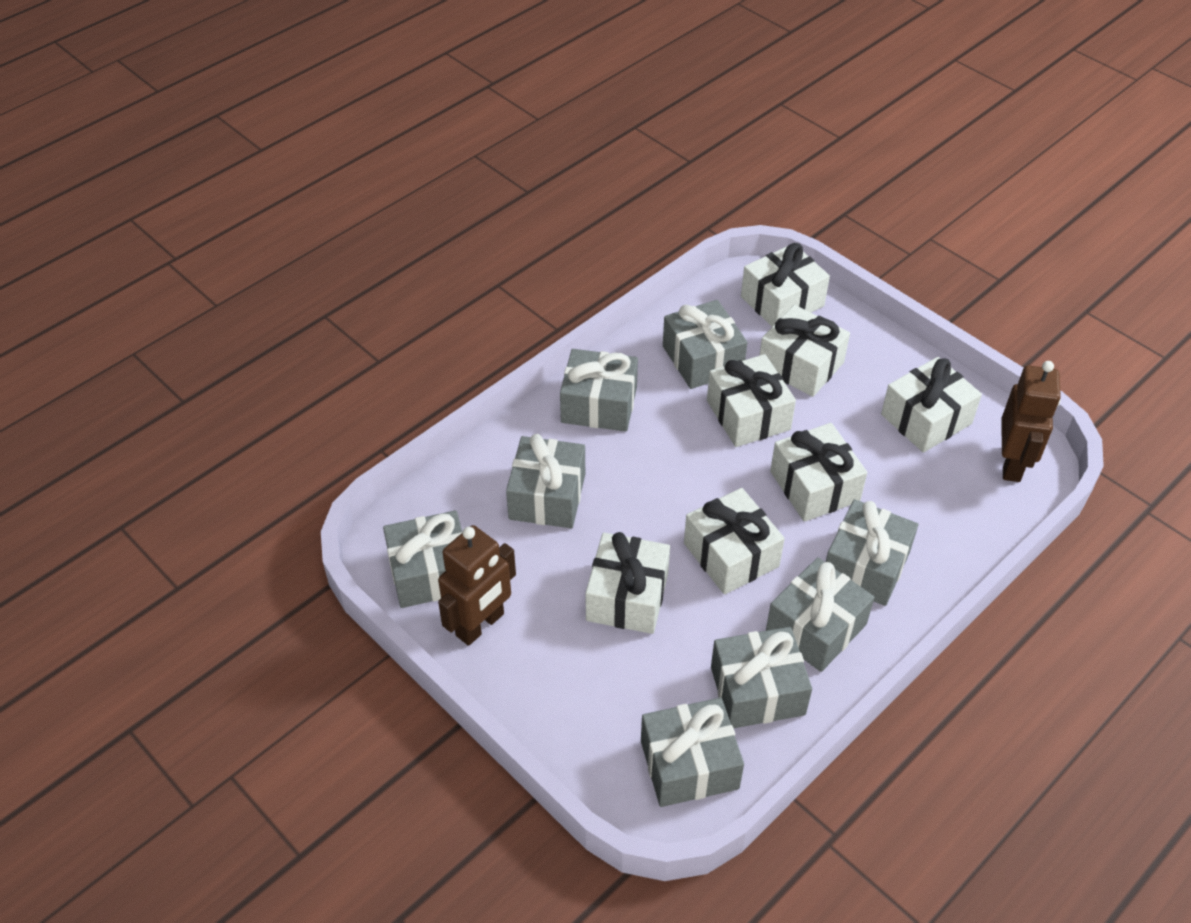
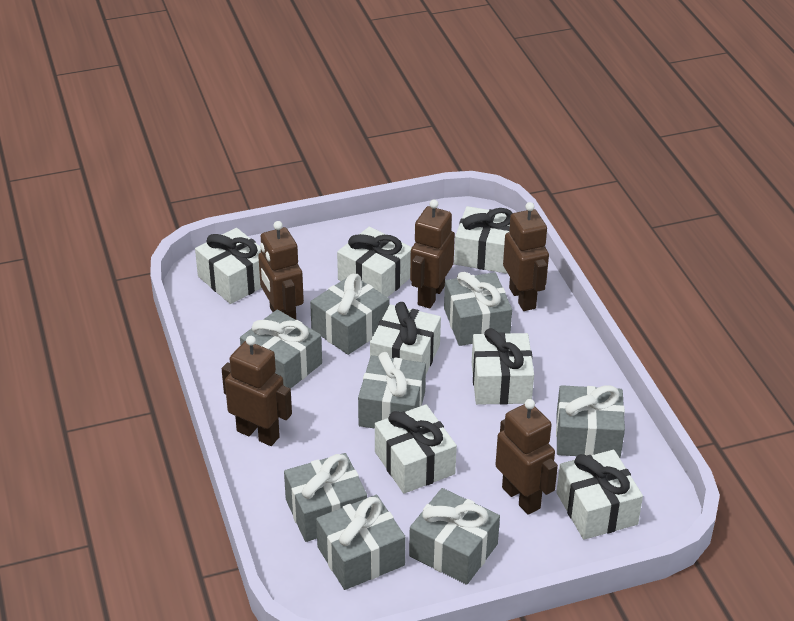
brown robot: [438,525,516,646] [1001,361,1061,482] = 2 -> [222,336,292,446] [258,221,304,320] [410,200,455,308] [495,399,558,515] [503,202,549,311] = 5

